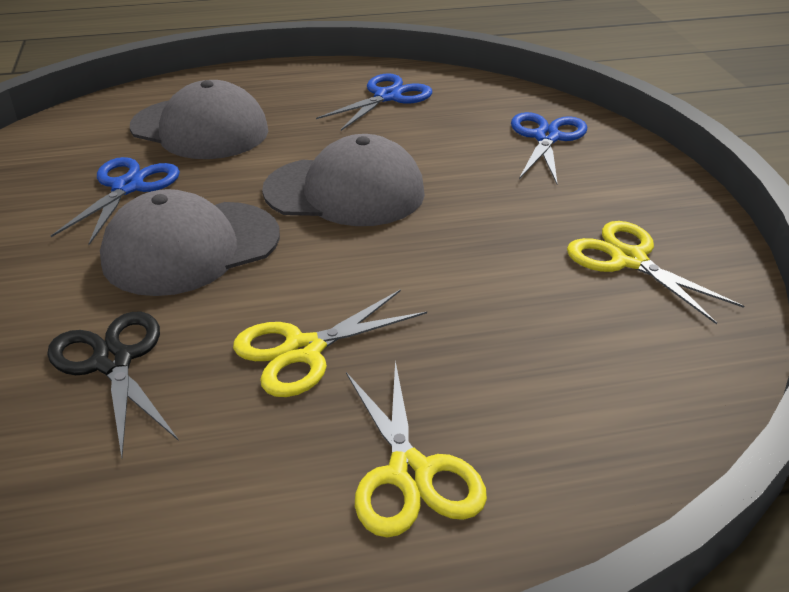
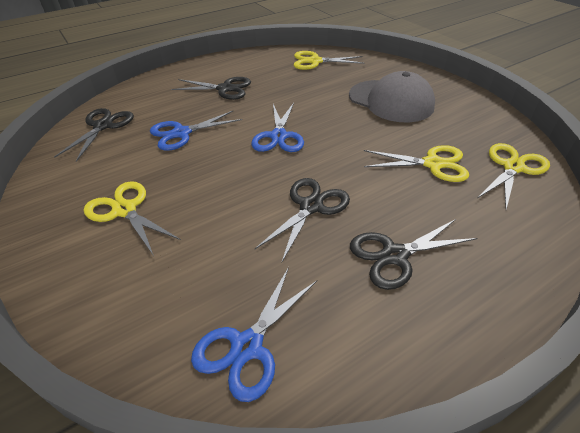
black scissors: [47,312,179,458] = 1 -> [54,108,134,162] [171,77,251,100] [255,178,350,264] [350,219,477,290] = 4
grey cap: [100,189,280,296] [130,80,268,159] [262,134,425,226] = 3 -> [349,71,435,122] = 1
yellow scissors: [233,289,427,397] [346,361,487,538] [567,221,745,324] = 3 -> [84,181,181,256] [294,51,364,70] [364,145,469,182] [477,143,550,210] = 4

